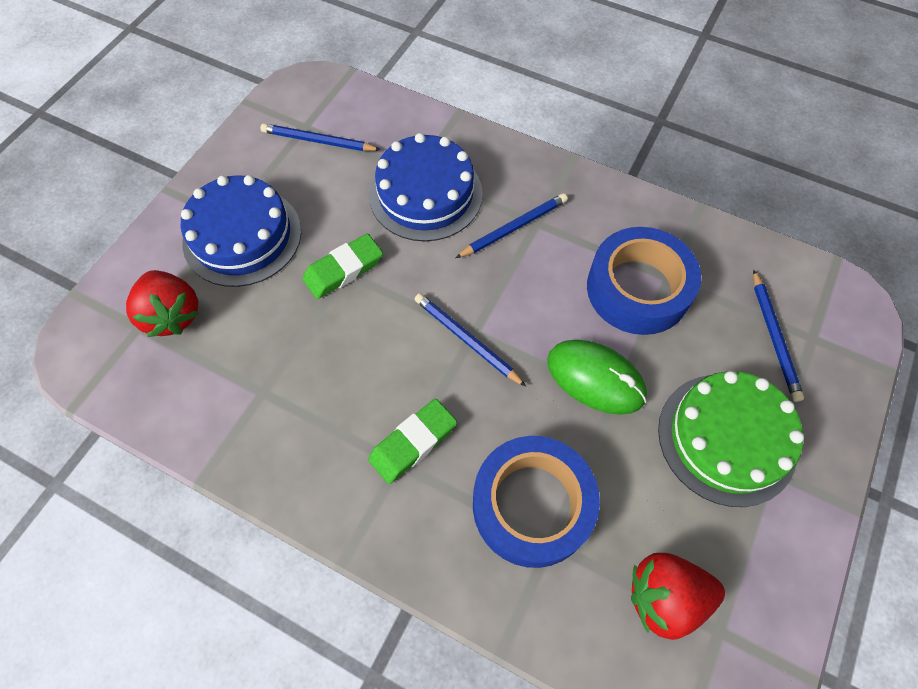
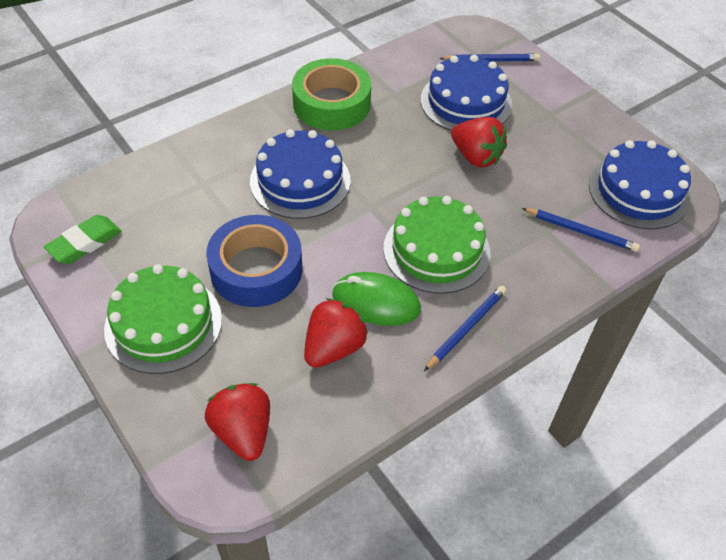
blue cake: [181,175,301,287] [369,133,483,241] = 2 -> [250,129,351,219] [420,55,512,131] [589,140,691,229] = 3
blue pencil: [260,123,381,151] [415,293,526,387] [456,193,568,258] [753,270,804,402] = 4 -> [424,286,506,371] [439,53,540,61] [522,208,640,252] = 3
blue tape: [473,436,600,568] [587,227,701,335] = 2 -> [206,215,302,307] = 1
green cake: [658,371,804,507] = 1 -> [104,264,222,374] [383,196,491,294] = 2
green eraser: [302,234,383,299] [368,399,457,484] = 2 -> [44,215,121,264] = 1
green tape: none = 0 -> [292,58,371,130] = 1
red strawberry: [126,270,198,337] [631,553,725,640] = 2 -> [205,383,270,461] [304,298,368,368] [451,117,507,167] = 3

